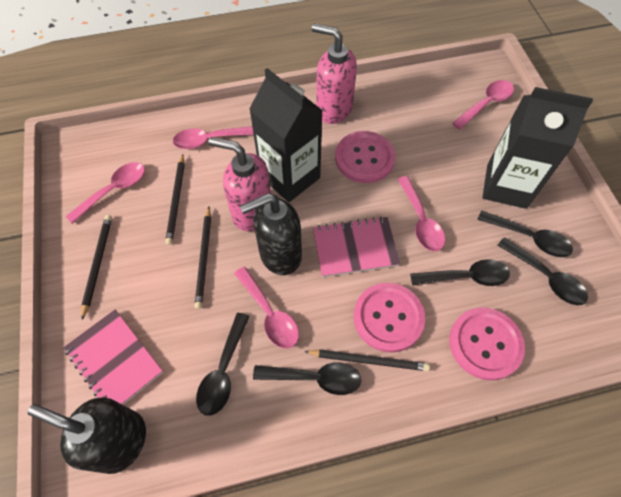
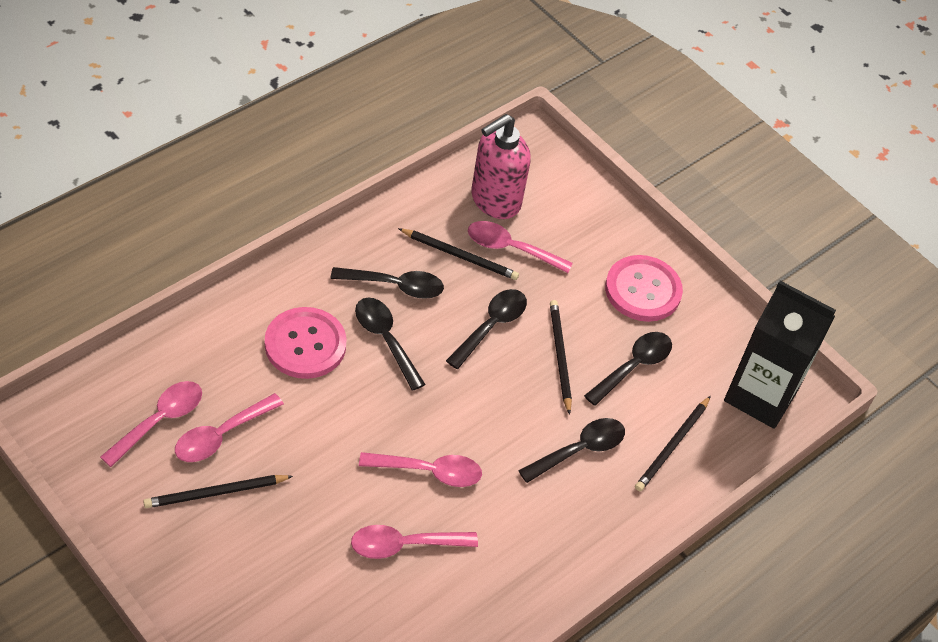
black carton: [249,68,323,202] [482,87,593,209] = 2 -> [724,281,836,429] = 1
black soap dispenser: [27,398,146,474] [240,193,302,275] = 2 -> none = 0
pink button: [335,131,396,183] [354,283,425,353] [449,307,525,380] = 3 -> [265,307,347,379] [605,255,683,322] = 2
pink notebook: [64,309,163,405] [313,216,400,277] = 2 -> none = 0
pink soap dispenser: [208,137,271,231] [312,24,357,124] = 2 -> [471,114,531,219] = 1

